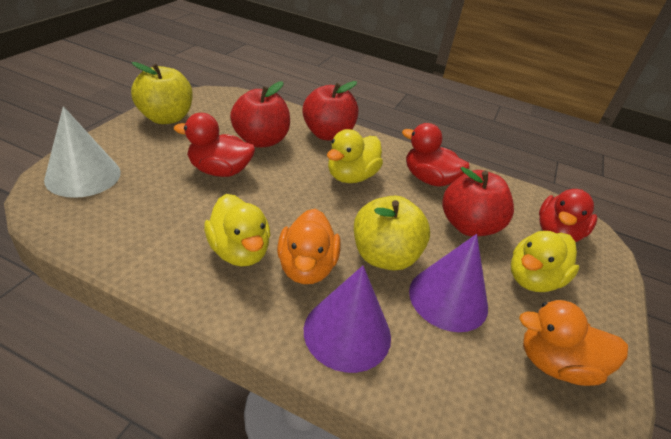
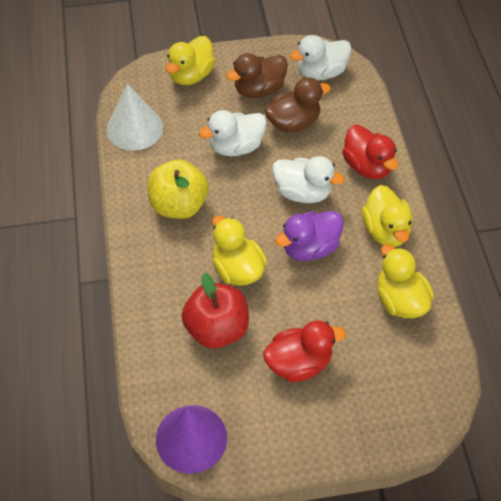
brown duck: none = 0 -> [226,53,288,98] [265,78,331,133] = 2
orange duck: [277,209,341,284] [519,300,628,386] = 2 -> none = 0
purple cone: [304,266,391,373] [409,234,488,332] = 2 -> [156,405,227,474] = 1
purple duck: none = 0 -> [275,211,344,261] = 1
red apple: [230,81,290,148] [302,81,358,141] [442,167,514,237] = 3 -> [182,273,249,348] = 1
red duck: [174,113,255,177] [402,123,469,186] [539,189,597,242] = 3 -> [263,320,346,382] [342,125,398,179] = 2
white duck: none = 0 -> [199,110,267,156] [272,156,344,203] [290,35,352,80] = 3
yellow apple: [131,62,193,124] [354,196,430,271] = 2 -> [147,160,208,219] = 1
yellow duck: [204,194,270,267] [327,129,383,183] [511,231,580,292] = 3 -> [166,36,216,85] [212,216,267,286] [362,185,413,247] [377,244,434,318] = 4

